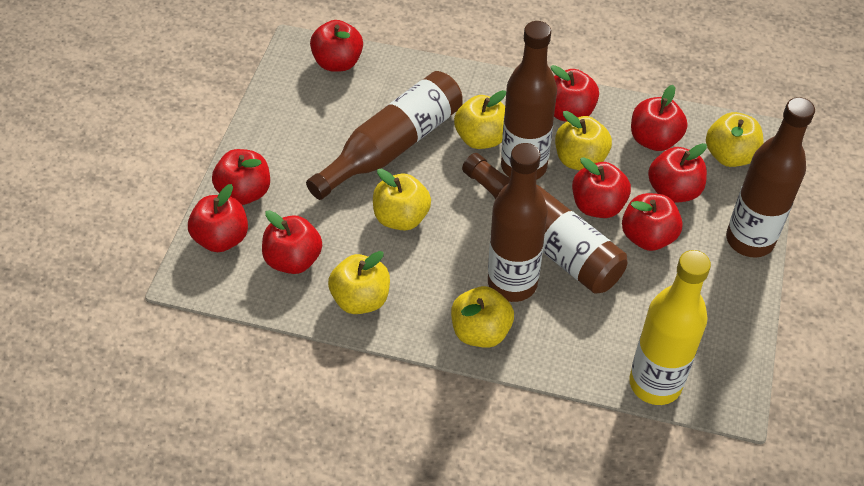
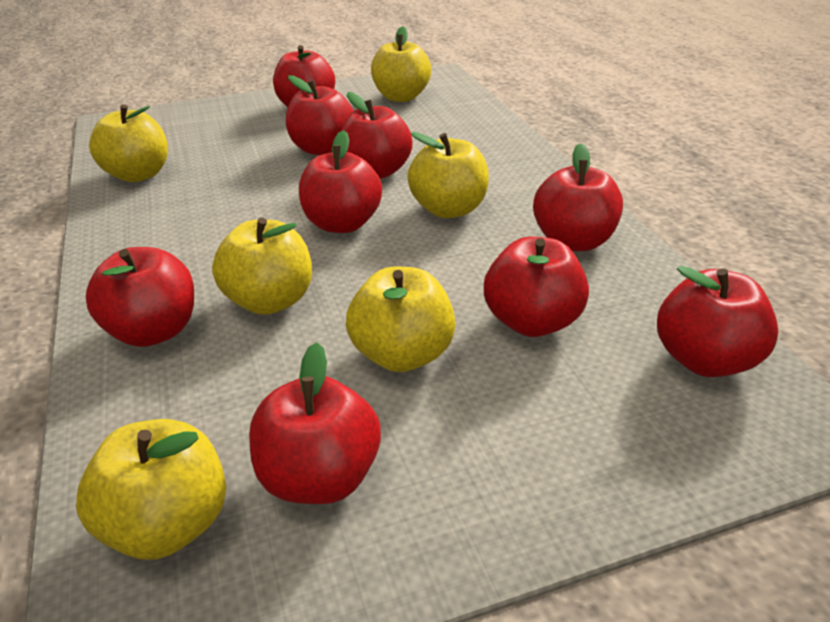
brown bottle: [306,71,463,200] [462,153,627,294] [488,143,548,302] [501,21,557,180] [726,97,815,258] = 5 -> none = 0
yellow bottle: [629,250,711,405] = 1 -> none = 0

